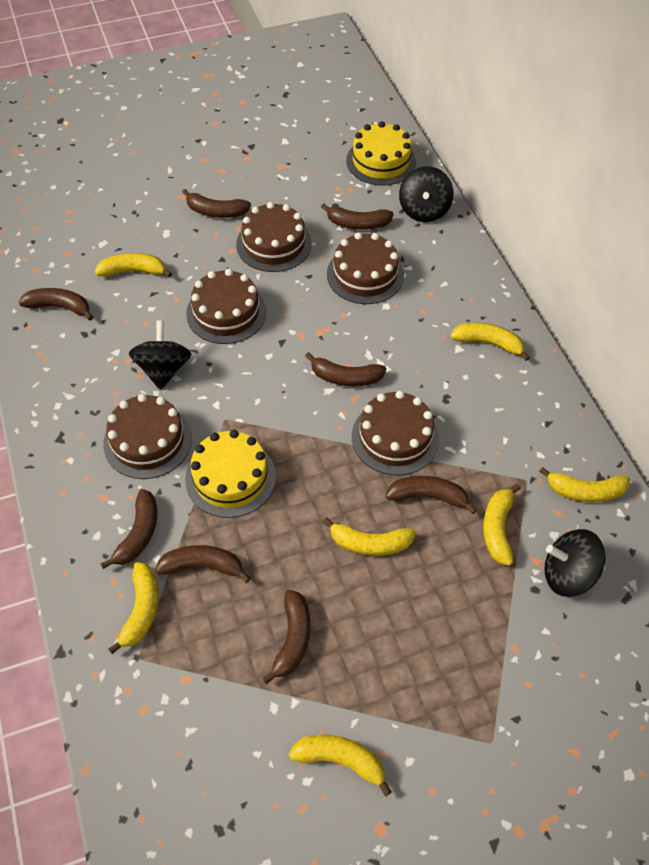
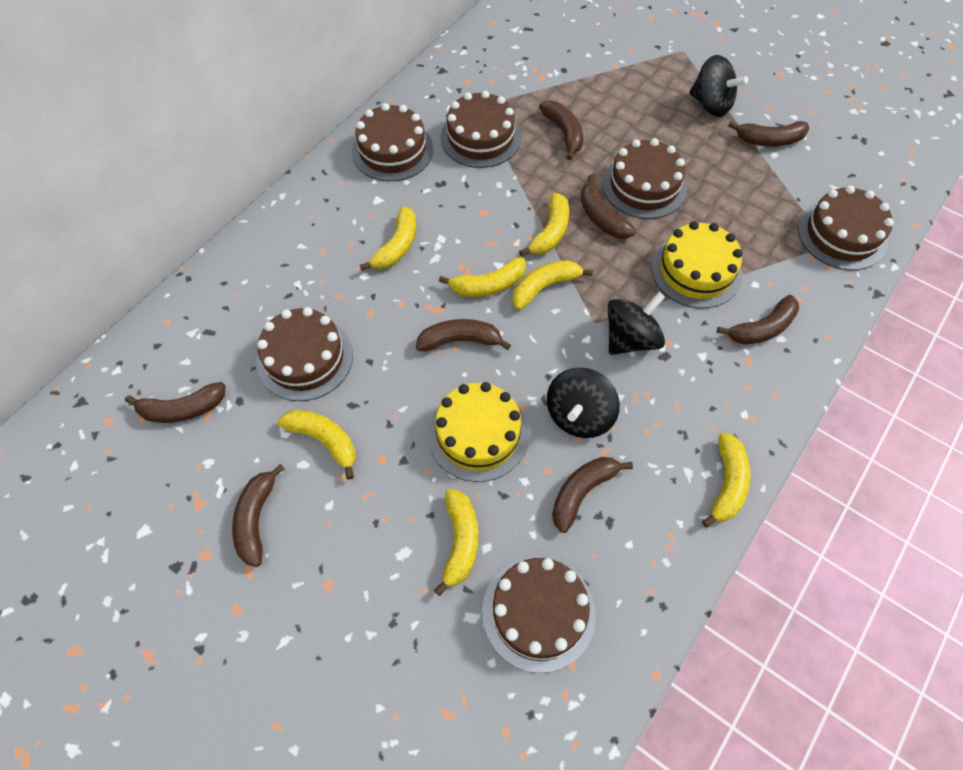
brown cake: [103,394,192,479] [186,269,266,344] [236,202,312,272] [327,232,404,304] [352,391,439,475] = 5 -> [257,307,353,401] [352,103,433,181] [440,91,521,168] [482,556,596,673] [602,138,687,219] [798,185,894,270] = 6

